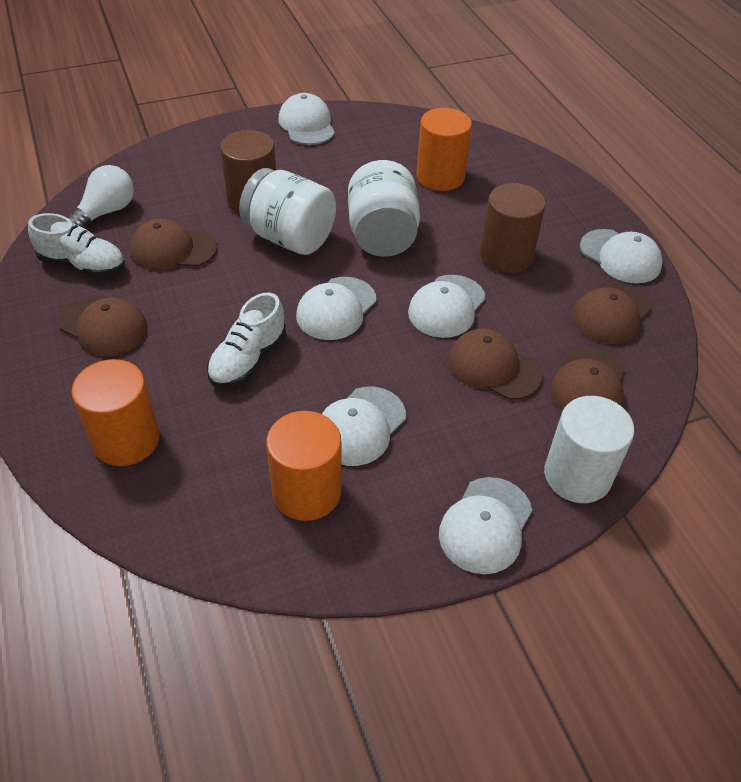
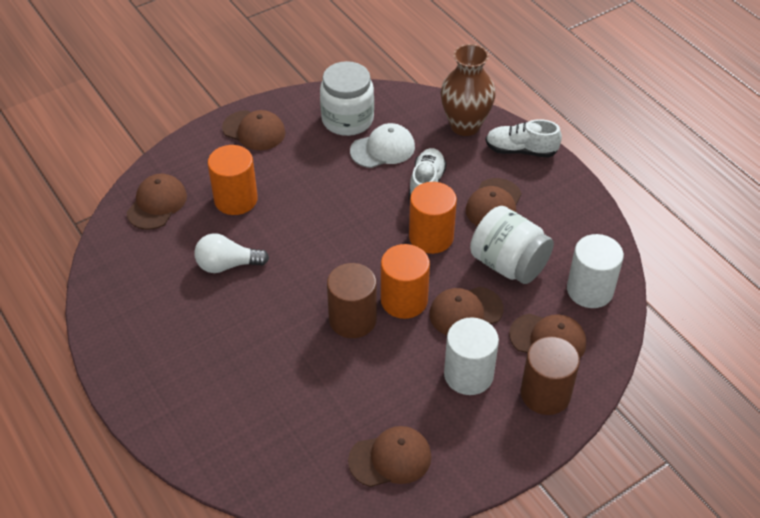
brown cap: [58,295,148,357] [130,219,217,271] [448,328,543,400] [550,347,625,411] [572,282,651,344] = 5 -> [126,174,187,230] [222,110,285,150] [348,426,432,487] [429,287,504,335] [466,178,522,226] [509,314,586,358] = 6
brown vase: none = 0 -> [441,44,495,136] = 1
white cap: [278,93,335,145] [296,277,376,340] [322,387,406,466] [408,275,486,338] [439,477,532,574] [580,229,663,283] = 6 -> [350,123,415,168] = 1
white cylinder: [544,396,634,503] = 1 -> [444,318,499,395] [567,234,624,308] = 2

